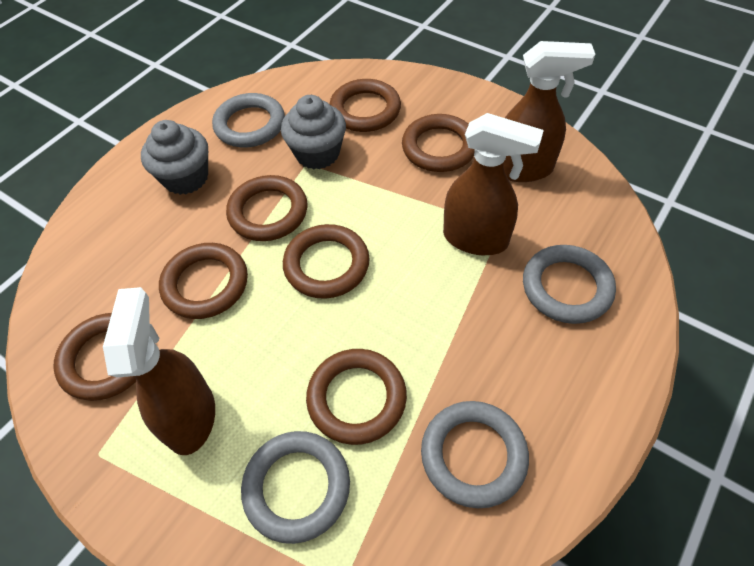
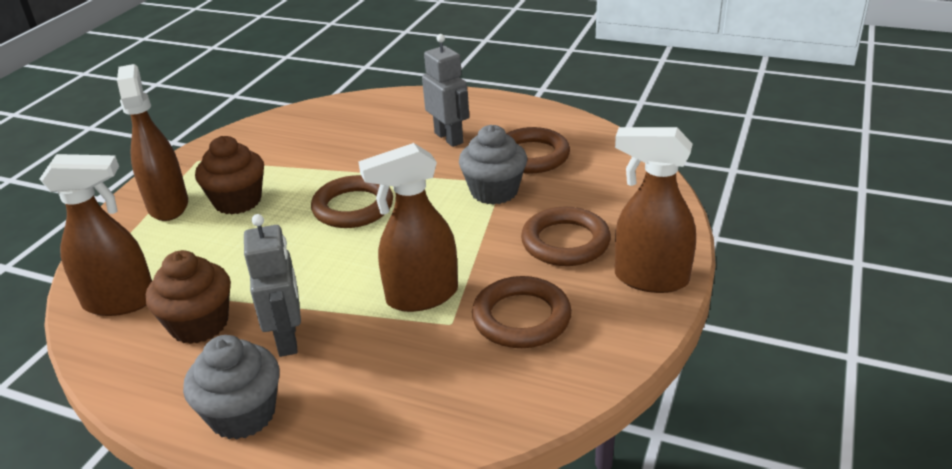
brown cupcake: none = 0 -> [146,250,231,344] [195,136,264,215] = 2
brown ring: [53,313,136,401] [159,243,248,319] [226,175,308,241] [283,224,370,299] [306,349,407,445] [330,79,401,132] [402,114,475,172] = 7 -> [311,175,393,228] [472,276,572,348] [506,127,570,173] [521,207,611,266] = 4
brown spray bottle: [103,287,215,455] [443,113,544,255] [504,41,595,182] = 3 -> [40,154,152,316] [117,64,188,221] [358,143,458,312] [615,127,696,293] = 4
grey ring: [212,93,285,147] [241,431,350,544] [421,401,529,508] [523,245,616,324] = 4 -> none = 0
grey robot: none = 0 -> [244,214,301,357] [422,34,469,147] = 2

